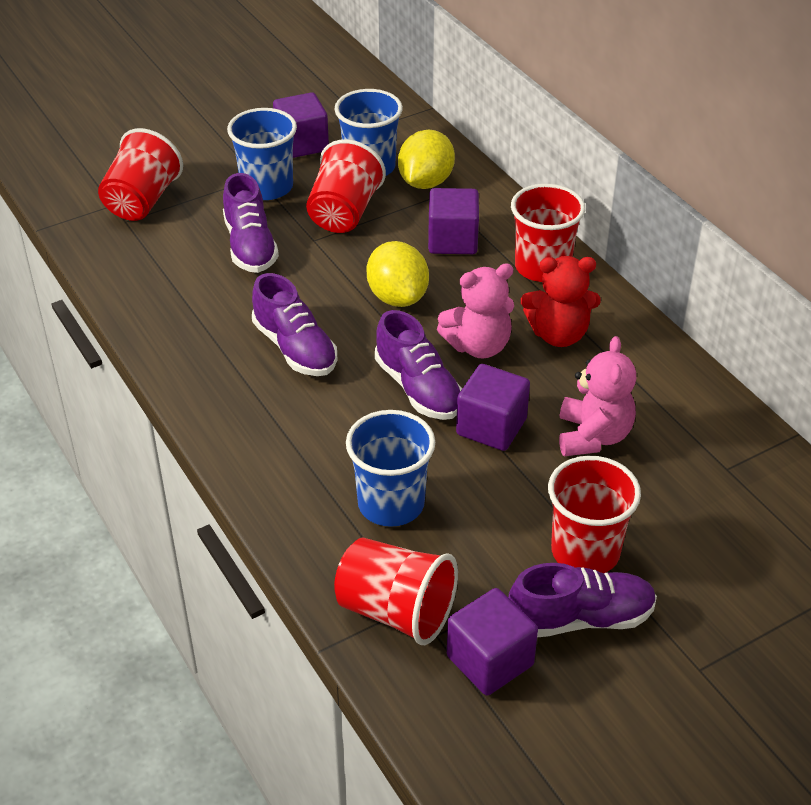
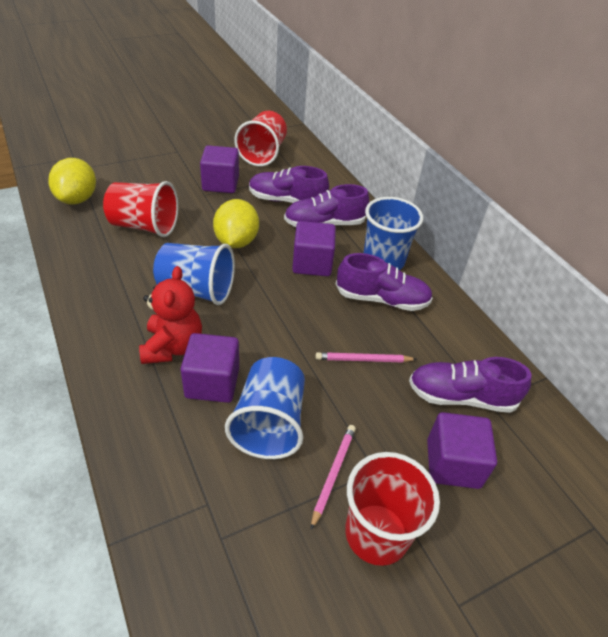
pink pencil: none = 0 -> [311,425,356,530] [316,352,417,362] = 2
pink teddy bear: [437,263,514,358] [559,336,636,456] = 2 -> none = 0
red cup: [98,128,183,221] [306,139,386,233] [334,538,458,645] [511,184,585,282] [548,456,641,573] = 5 -> [103,181,178,237] [234,111,287,167] [345,452,440,566] = 3

